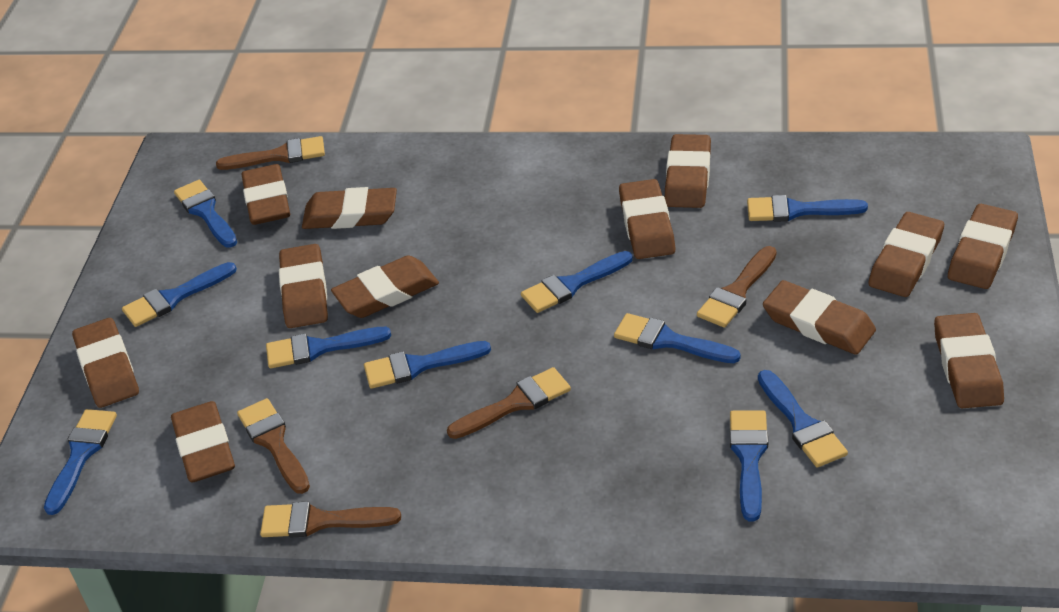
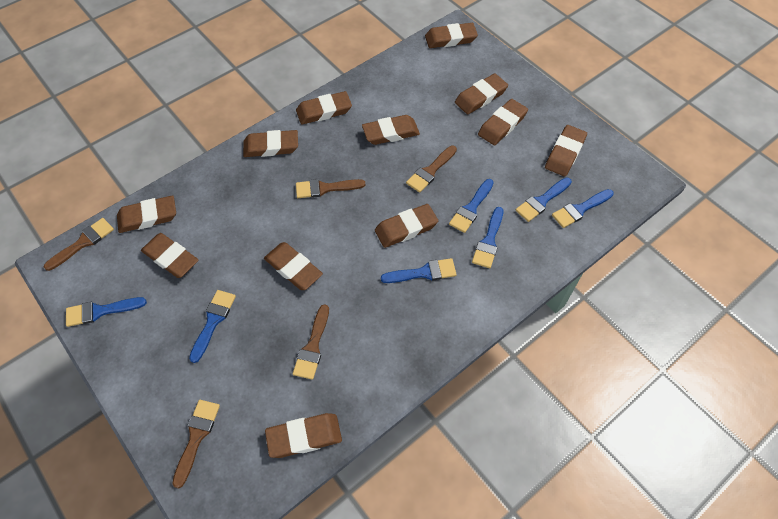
blue brush: [44,409,117,515] [122,262,237,327] [174,180,237,248] [266,327,391,368] [364,341,491,389] [521,251,633,313] [614,313,741,363] [730,411,768,521] [747,195,868,222] [758,370,848,468] = 10 -> [66,297,147,327] [189,290,236,363] [381,258,457,283] [449,179,494,233] [472,207,503,268] [516,177,572,222] [552,189,614,228] = 7

